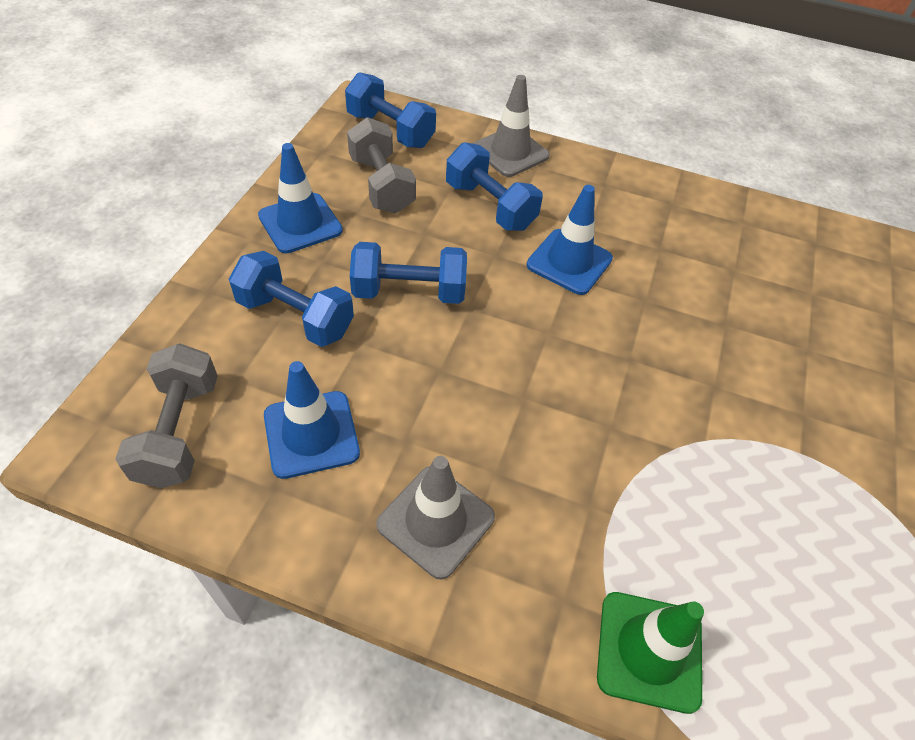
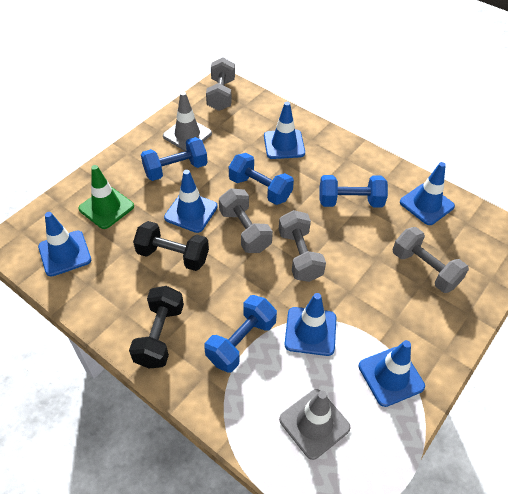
black dumbbell: none = 0 -> [129,286,184,368] [133,221,209,271] = 2
blue traffic cone: [258,143,343,253] [264,361,360,479] [527,185,613,295] = 3 -> [38,212,91,276] [164,170,218,233] [264,102,305,159] [284,293,336,356] [359,340,425,407] [400,162,455,225] = 6
grey dumbbell: [115,343,218,488] [347,117,416,213] = 2 -> [206,58,235,111] [219,188,273,253] [279,210,326,282] [392,227,469,293] = 4

